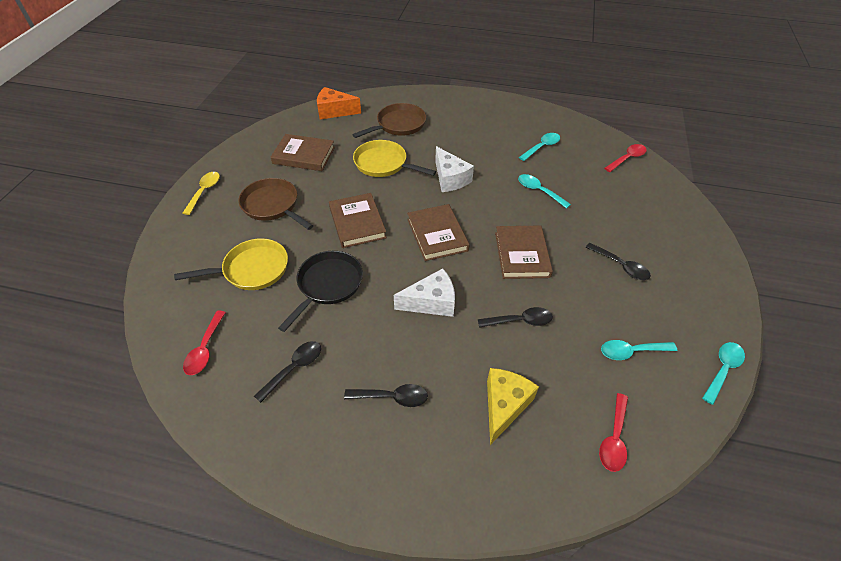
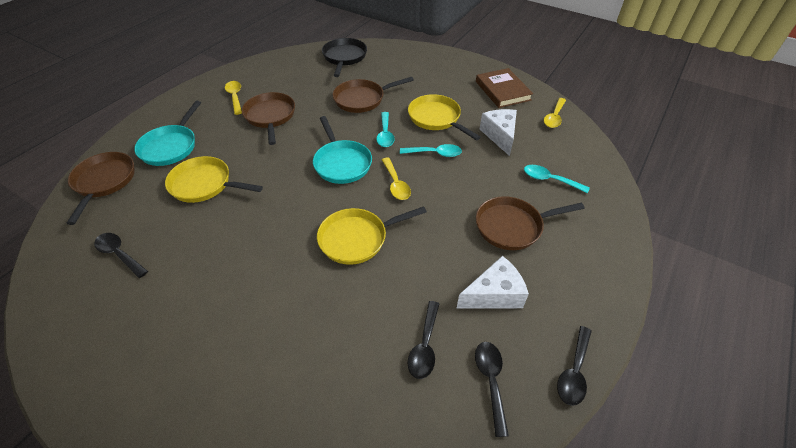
brown book: [271,134,335,171] [329,193,387,248] [407,204,469,261] [495,226,553,279] = 4 -> [476,68,533,108] = 1
brown pan: [238,178,313,230] [352,103,426,138] = 2 -> [66,152,135,225] [242,92,295,145] [333,77,414,113] [476,196,585,250] = 4
orange cheese: [317,87,361,119] = 1 -> none = 0
red spoon: [183,311,226,375] [599,393,628,472] [604,144,647,172] = 3 -> none = 0
turquoise pan: none = 0 -> [134,101,201,166] [313,116,372,184] = 2
turquoise spoon: [518,174,571,209] [519,133,560,161] [601,340,677,360] [702,342,745,405] = 4 -> [376,112,395,147] [400,144,462,157] [524,165,590,193] = 3
yellow cheese: [487,368,539,445] = 1 -> none = 0
yellow pan: [174,238,288,290] [353,140,436,177] = 2 -> [165,156,263,203] [317,206,427,265] [408,94,481,140] = 3
yellow spoon: [183,172,220,215] = 1 -> [225,81,242,115] [382,157,411,200] [544,98,566,128] = 3

